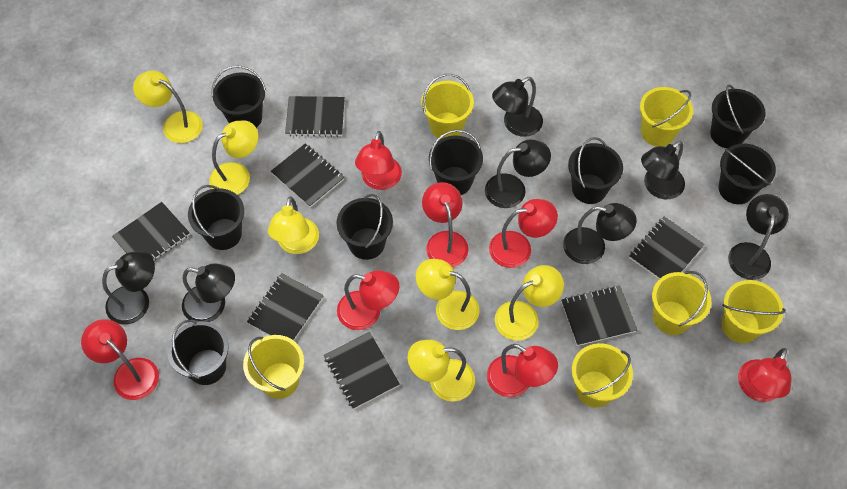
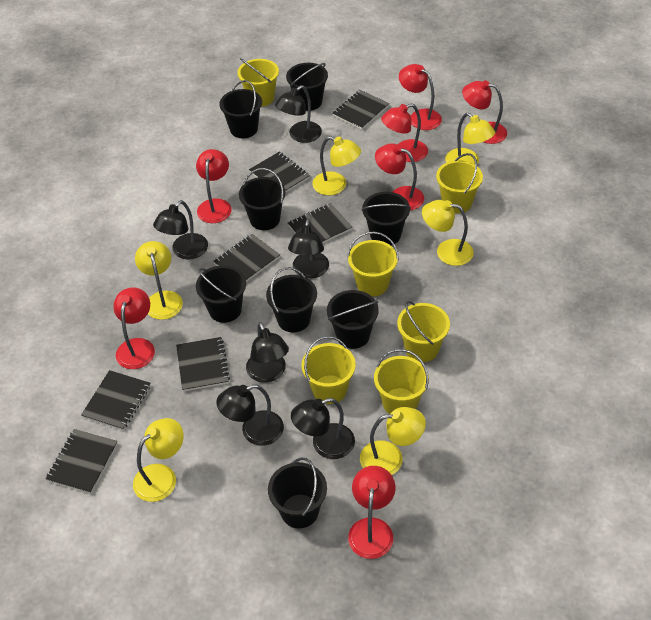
black lamp: [102,251,155,325] [182,263,235,322] [485,139,551,208] [492,77,543,137] [563,203,637,264] [641,141,685,199] [728,194,789,280] = 7 -> [153,200,208,259] [216,384,284,446] [246,322,289,383] [275,85,322,143] [288,219,329,279] [291,398,355,459] = 6

